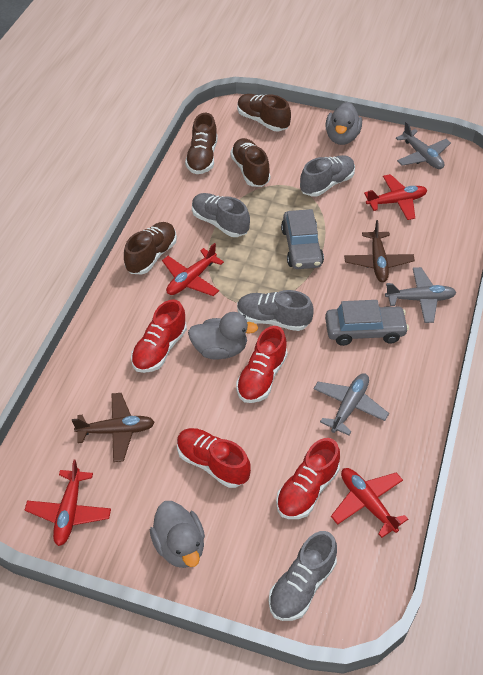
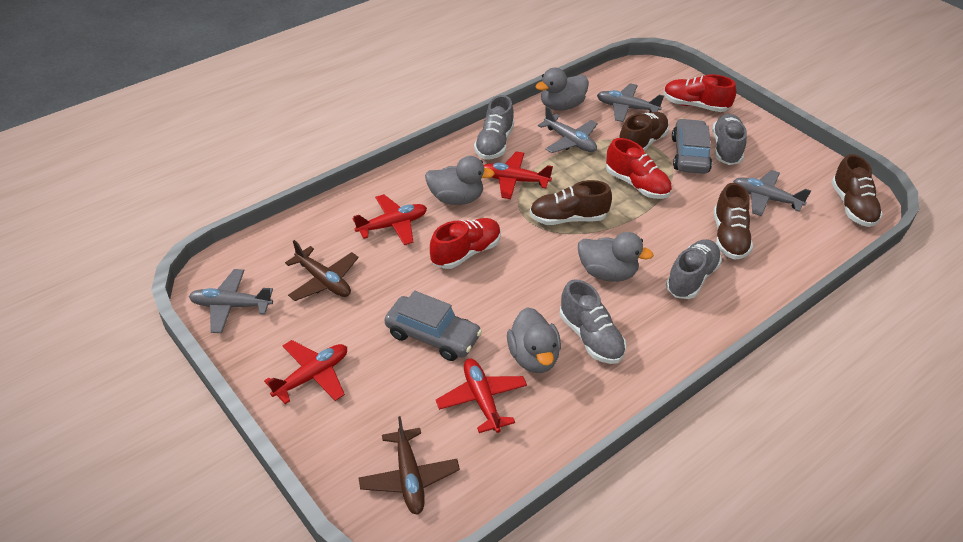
grey duck: [150,501,205,568] [188,312,258,360] [325,102,362,145] = 3 -> [425,156,495,205] [507,307,561,373] [535,68,589,111] [578,232,654,282] = 4
grey plane: [313,373,389,436] [385,267,457,323] [396,121,451,169] = 3 -> [189,269,273,333] [538,106,598,153] [597,83,664,122] [733,170,811,216] = 4
red shoe: [131,299,187,373] [177,428,251,488] [236,326,287,403] [276,438,340,519] = 4 -> [430,218,501,269] [606,138,672,199] [663,74,736,112] = 3

